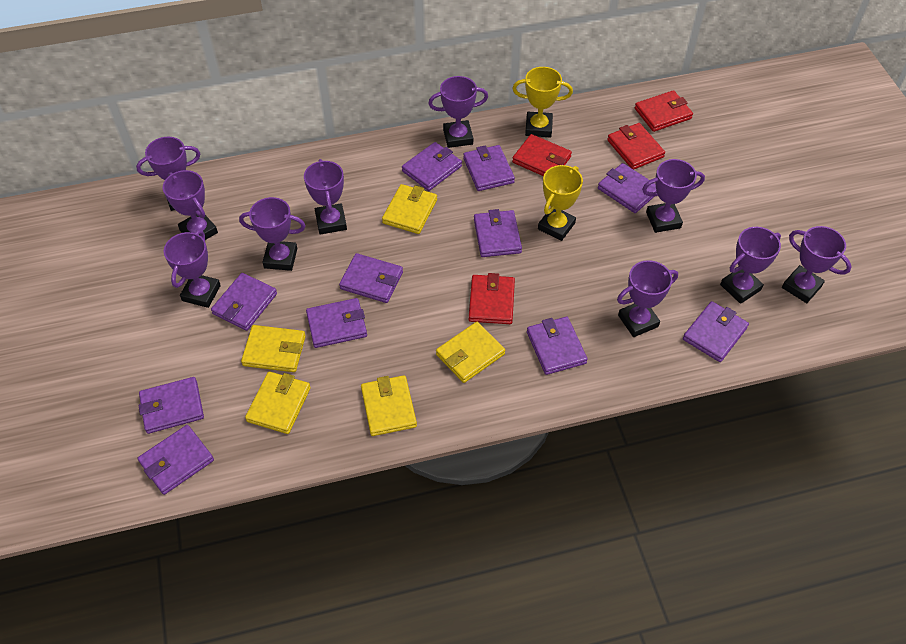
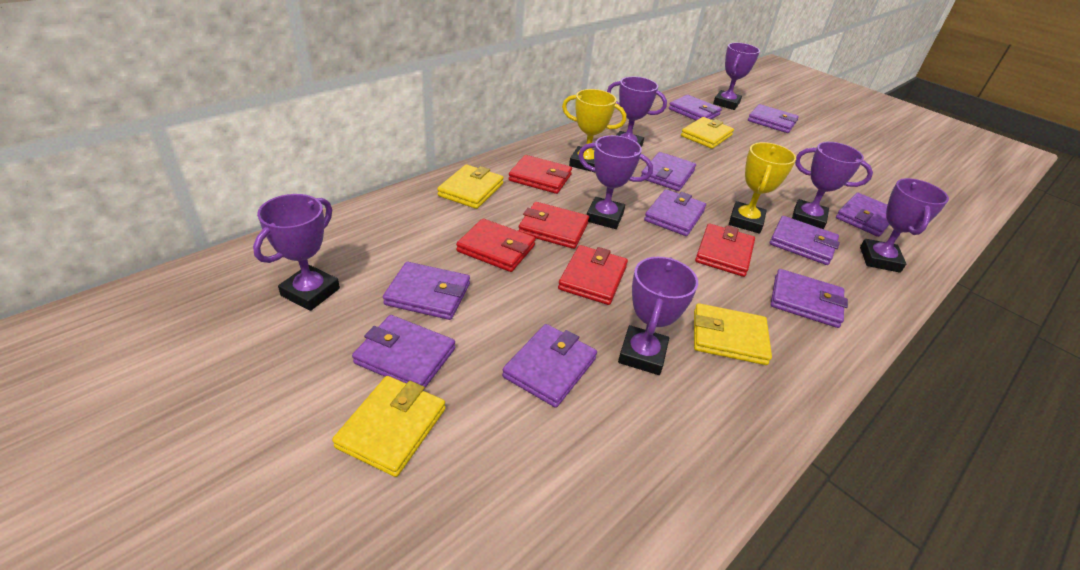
purple trophy: [136,137,200,211] [163,170,218,240] [164,230,221,308] [239,197,305,271] [304,159,347,234] [428,76,488,148] [617,260,678,337] [642,159,705,233] [720,227,781,304] [782,226,852,303] = 10 -> [253,194,340,311] [578,135,653,229] [607,76,667,147] [618,257,698,375] [713,43,760,110] [792,142,873,229] [860,178,949,273] = 7
purple wallet: [138,425,214,495] [139,377,204,434] [211,273,277,331] [306,298,367,348] [339,253,403,303] [402,142,462,191] [463,145,515,191] [474,209,522,257] [527,317,588,375] [598,163,657,213] [683,301,749,362] = 11 -> [352,315,455,389] [383,262,470,320] [502,324,597,408] [641,152,696,191] [644,189,706,236] [669,95,722,121] [748,104,799,133] [770,216,840,265] [771,269,848,328] [836,193,890,237] = 10
red wallet: [469,273,515,324] [512,134,572,176] [607,123,665,170] [635,90,693,132] = 4 -> [456,218,536,272] [508,155,572,194] [518,202,589,249] [558,245,628,305] [695,223,755,277] = 5
yellow wallet: [241,325,306,372] [245,371,311,434] [361,375,417,436] [382,184,437,234] [436,322,505,383] = 5 -> [332,376,446,477] [437,164,504,209] [681,117,734,149] [694,303,772,365] = 4

